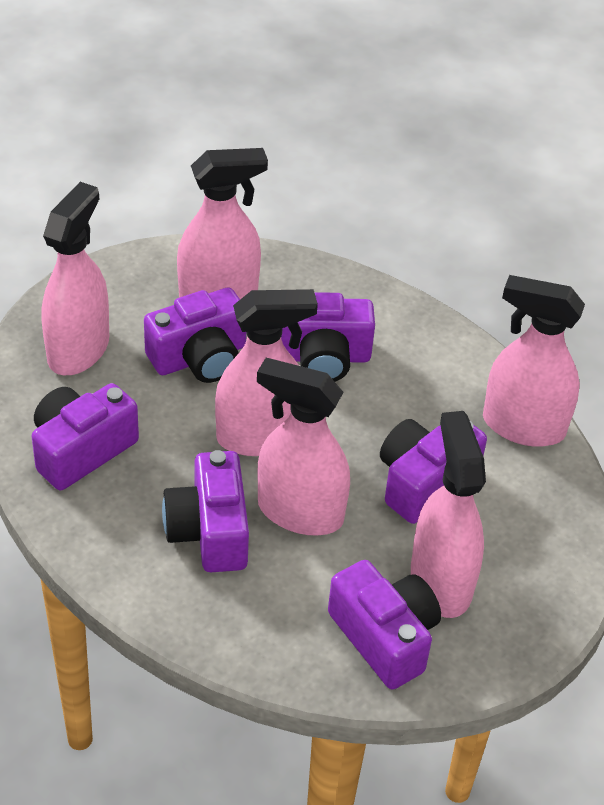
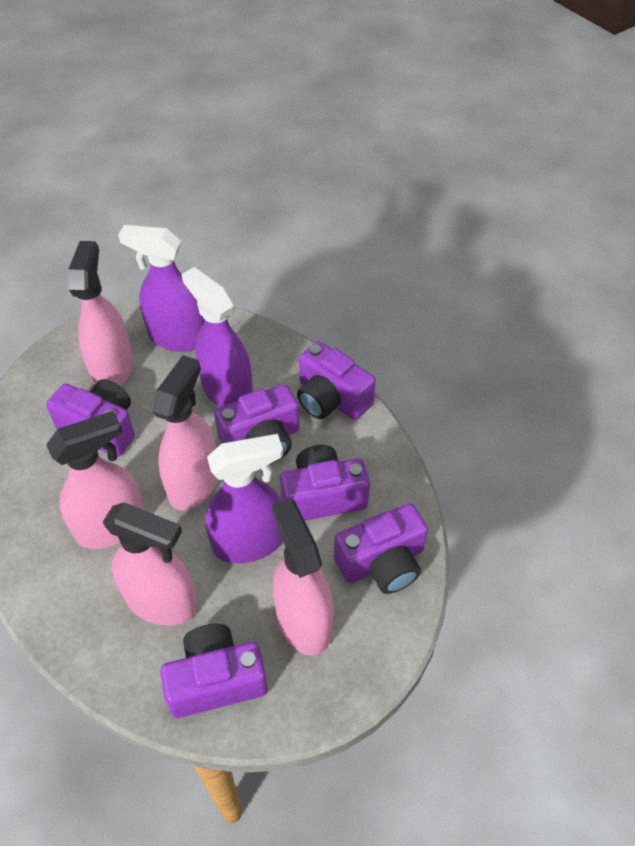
pink spray bottle: [41,182,109,375] [177,148,268,299] [215,289,318,456] [257,358,350,535] [411,411,486,618] [483,275,585,447] = 6 -> [46,411,145,549] [68,241,133,386] [103,502,197,626] [152,355,218,511] [272,498,334,656] = 5
purple spray bottle: none = 0 -> [118,225,206,352] [181,267,253,407] [205,434,283,563] = 3

